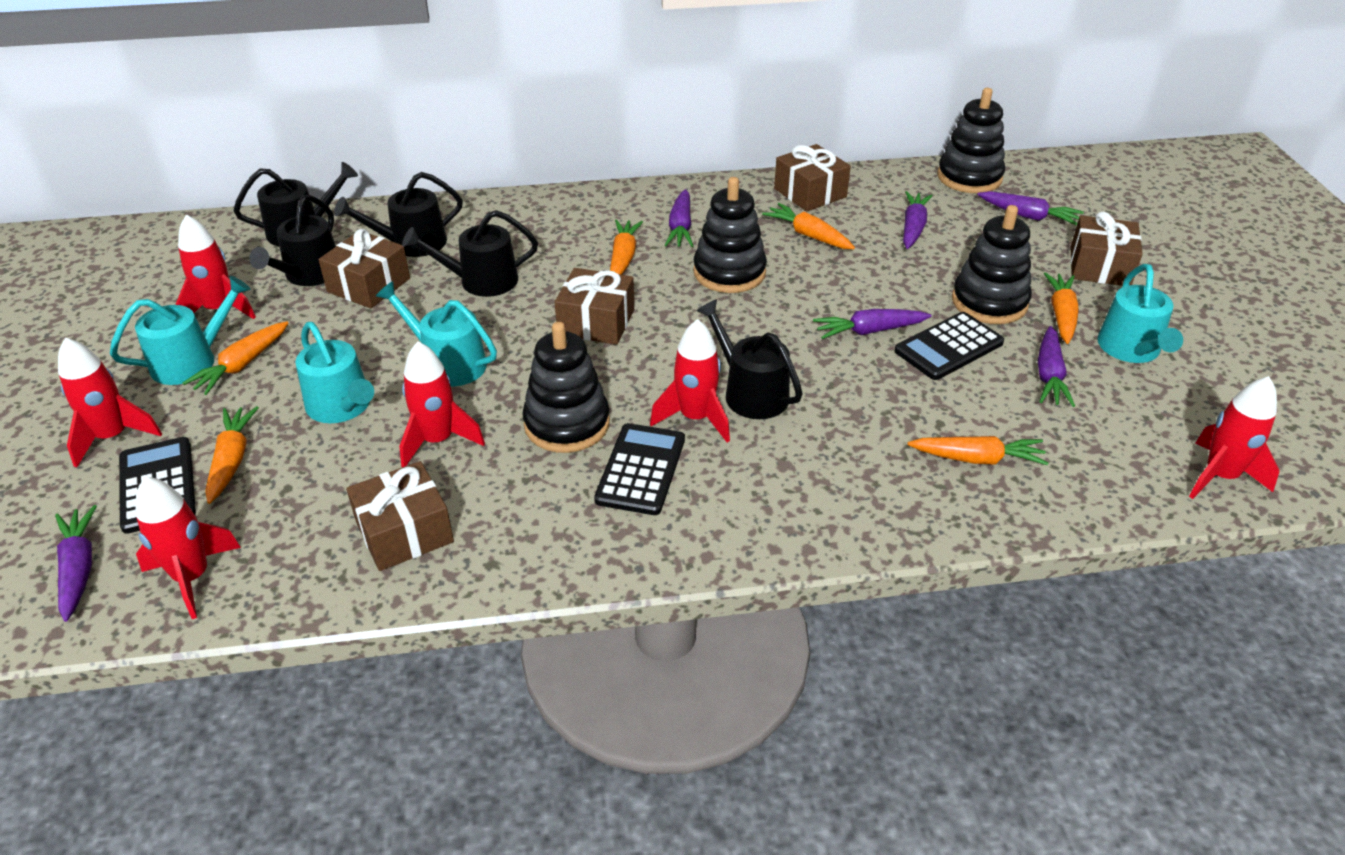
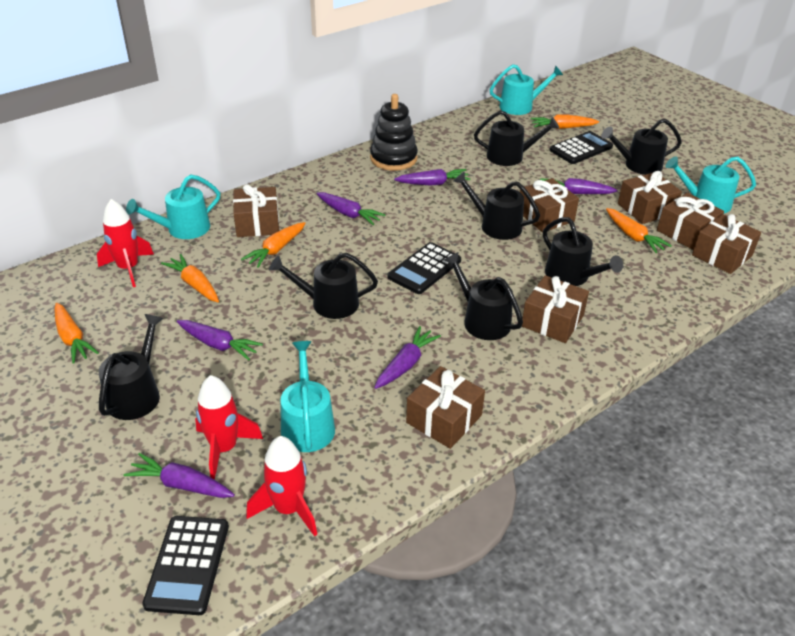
black stacking toy: [522,322,610,453] [693,177,767,293] [937,88,1005,193] [952,205,1032,324] = 4 -> [370,94,418,171] = 1
black watering can: [234,162,358,246] [249,195,336,286] [334,172,463,257] [402,210,538,297] [696,299,803,419] = 5 -> [99,314,164,420] [269,253,378,319] [444,252,523,340] [453,171,540,240] [474,110,559,166] [543,217,623,286] [601,119,682,175] = 7
brown gift: [318,229,410,309] [346,461,454,571] [555,268,634,345] [774,144,851,212] [1070,211,1143,286] = 5 -> [233,184,279,237] [406,366,485,449] [520,178,579,233] [522,275,589,343] [618,171,682,224] [657,193,724,250] [692,214,761,274] = 7
orange carrot: [183,321,288,395] [206,406,259,504] [610,219,643,275] [762,203,855,249] [907,436,1049,465] [1044,272,1079,344] = 6 -> [55,303,99,364] [161,254,219,302] [241,222,305,268] [531,114,599,129] [606,208,672,253] = 5
red rocket: [58,337,162,468] [135,476,241,619] [175,215,256,319] [400,341,485,467] [650,319,730,442] [1189,376,1279,499] = 6 -> [97,199,154,287] [195,375,263,480] [246,436,317,536] = 3

